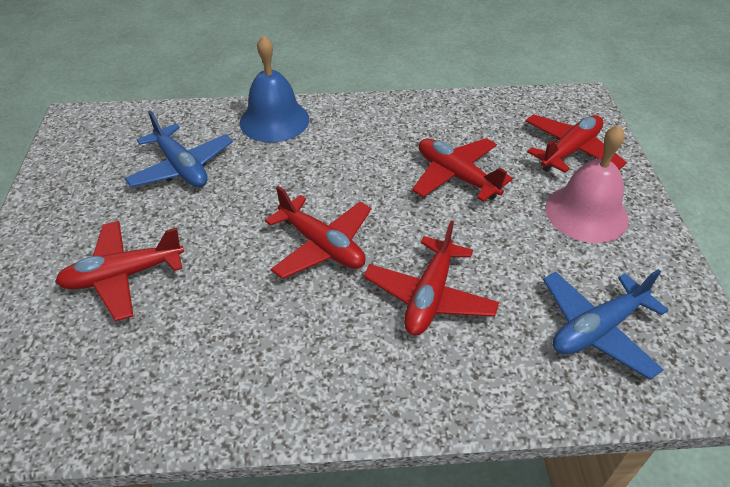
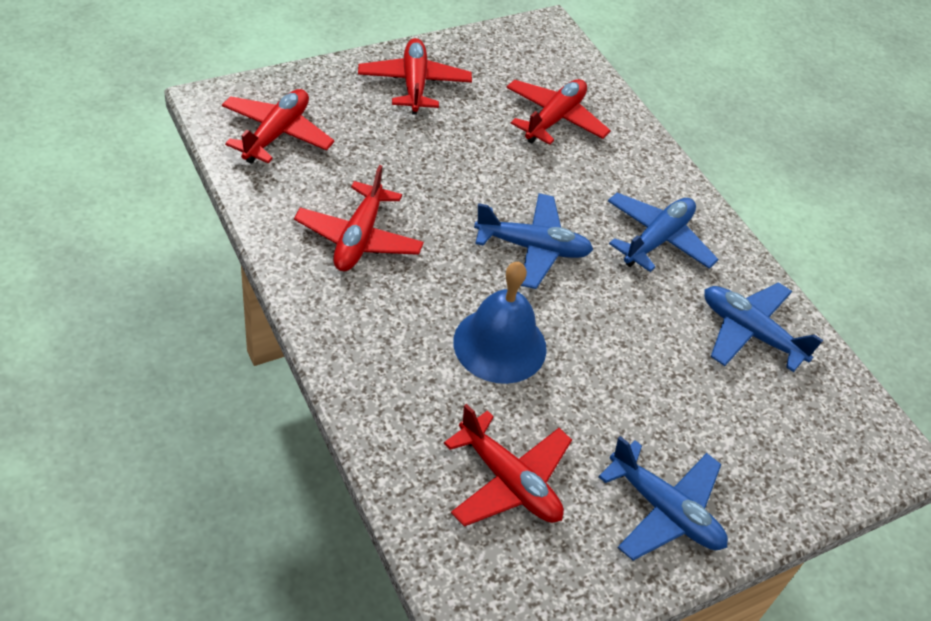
blue plane: [124,110,233,187] [543,269,668,380] = 2 -> [474,193,593,289] [598,436,728,561] [608,193,719,272] [704,282,823,372] = 4
pink bell: [545,125,629,243] = 1 -> none = 0

